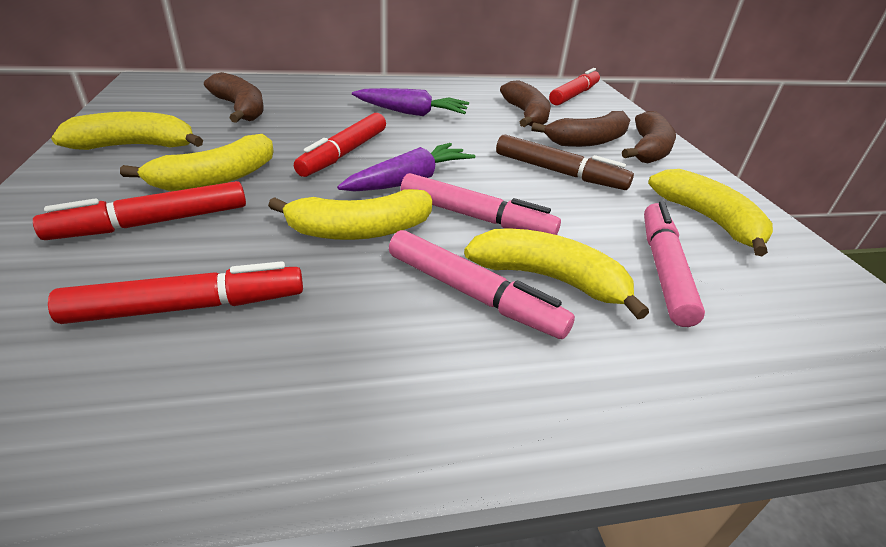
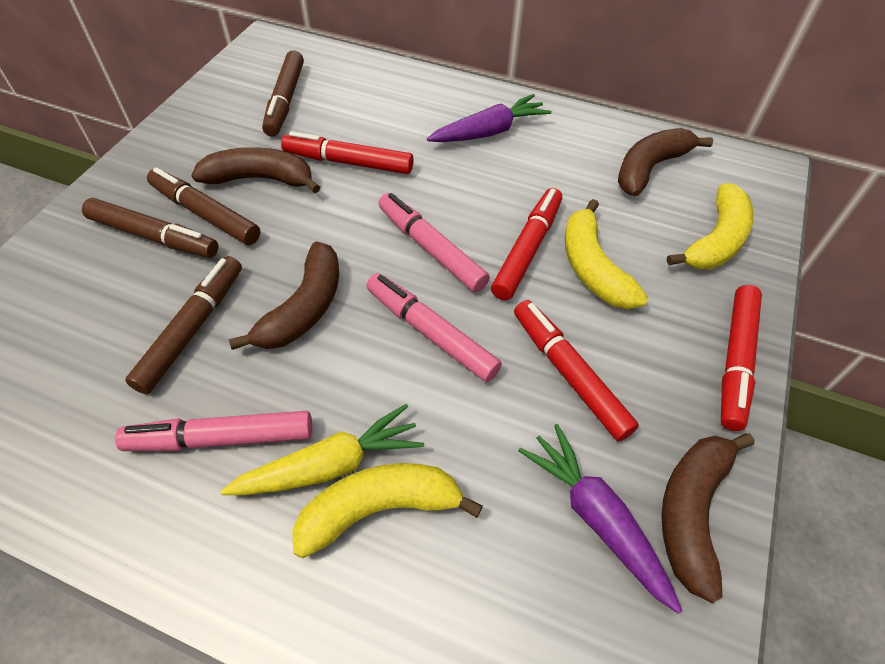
brown marker: [496,134,634,190] = 1 -> [82,198,218,258] [125,256,242,394] [147,167,261,245] [262,50,304,137] = 4
yellow banana: [51,112,203,150] [120,134,274,191] [268,189,432,240] [464,229,649,319] [648,169,773,256] = 5 -> [292,463,483,558] [565,199,648,309] [667,183,754,269] = 3
yellow carrot: none = 0 -> [221,404,424,495] = 1

